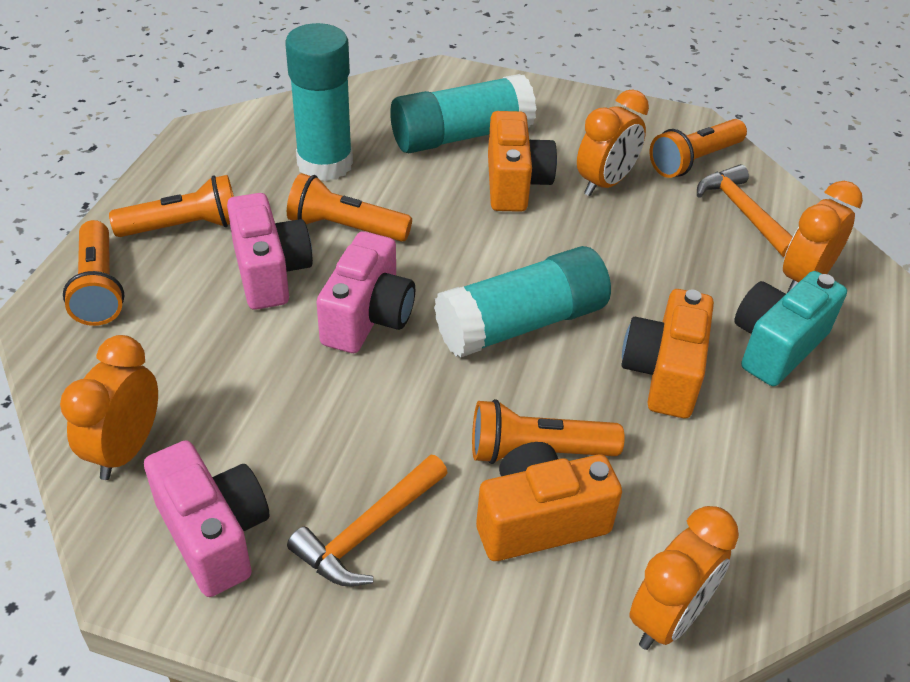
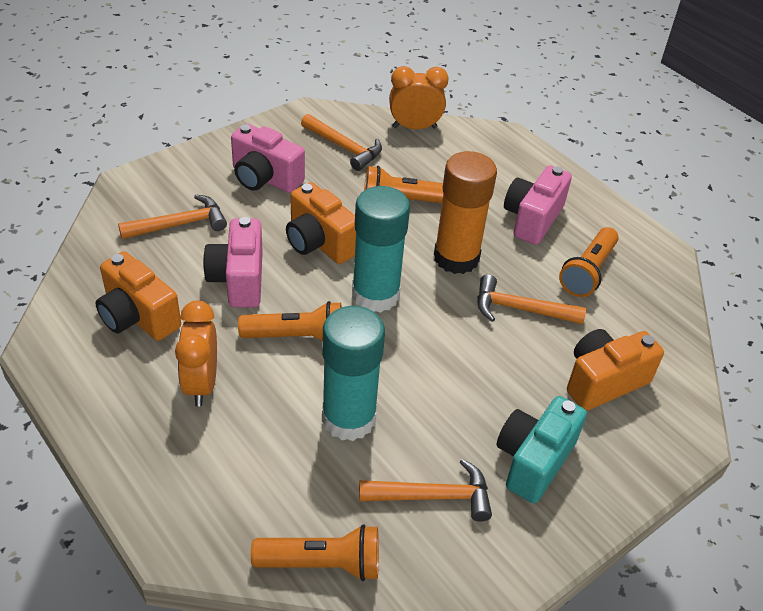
orange clock: [60,335,158,480] [577,89,649,196] [630,506,739,650] [783,181,863,293] = 4 -> [175,301,217,407] [389,66,449,129] = 2
orange flashlight: [63,220,124,326] [109,175,234,237] [287,173,412,242] [472,399,625,464] [650,119,747,178] = 5 -> [238,301,342,341] [251,524,379,581] [364,166,443,203] [559,227,619,297] = 4
orange glue stick: none = 0 -> [434,151,497,274] = 1
orange hammer: [287,454,448,586] [697,164,793,257] = 2 -> [118,194,227,239] [301,114,382,171] [359,459,492,522] [477,274,586,324] = 4
turquoise glue stick: [286,23,353,181] [390,74,537,153] [434,246,611,357] = 3 -> [322,306,385,441] [352,186,410,313] = 2

